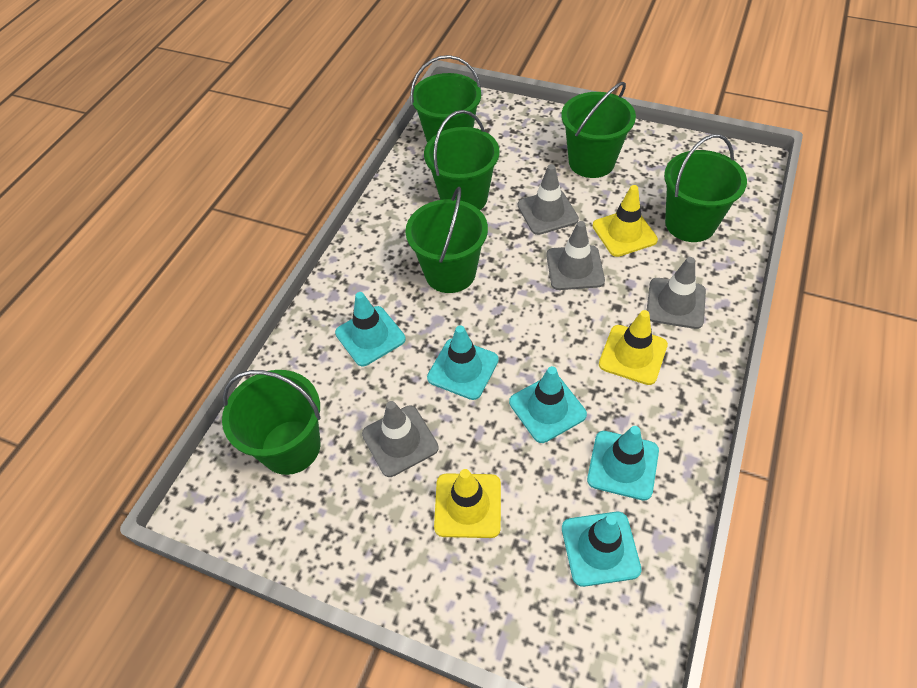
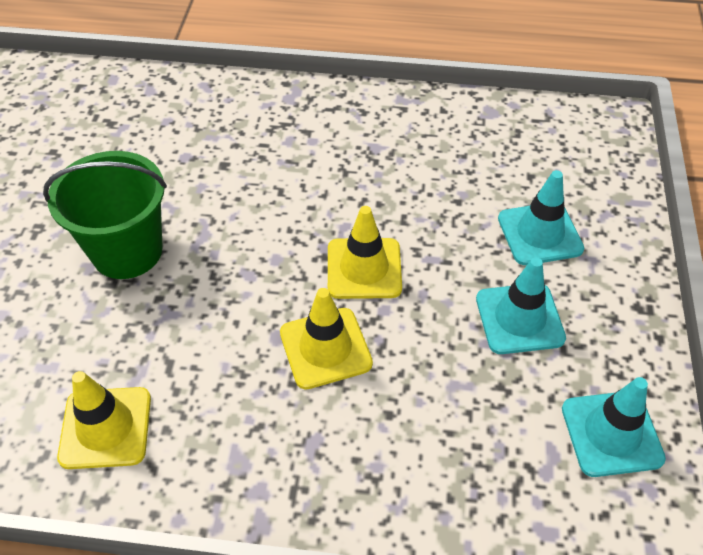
green bucket: [222,370,320,475] [405,186,488,293] [410,55,481,143] [424,110,500,210] [561,82,636,178] [664,134,747,242] = 6 -> [43,151,167,279] = 1
grey traffic cone: [362,401,439,477] [518,164,579,235] [546,221,605,290] [647,257,706,329] = 4 -> none = 0
turquoise traffic cone: [335,292,406,366] [427,325,499,400] [509,366,587,443] [562,512,642,587] [587,426,659,501] = 5 -> [476,257,566,354] [498,170,584,265] [562,377,666,477] = 3

